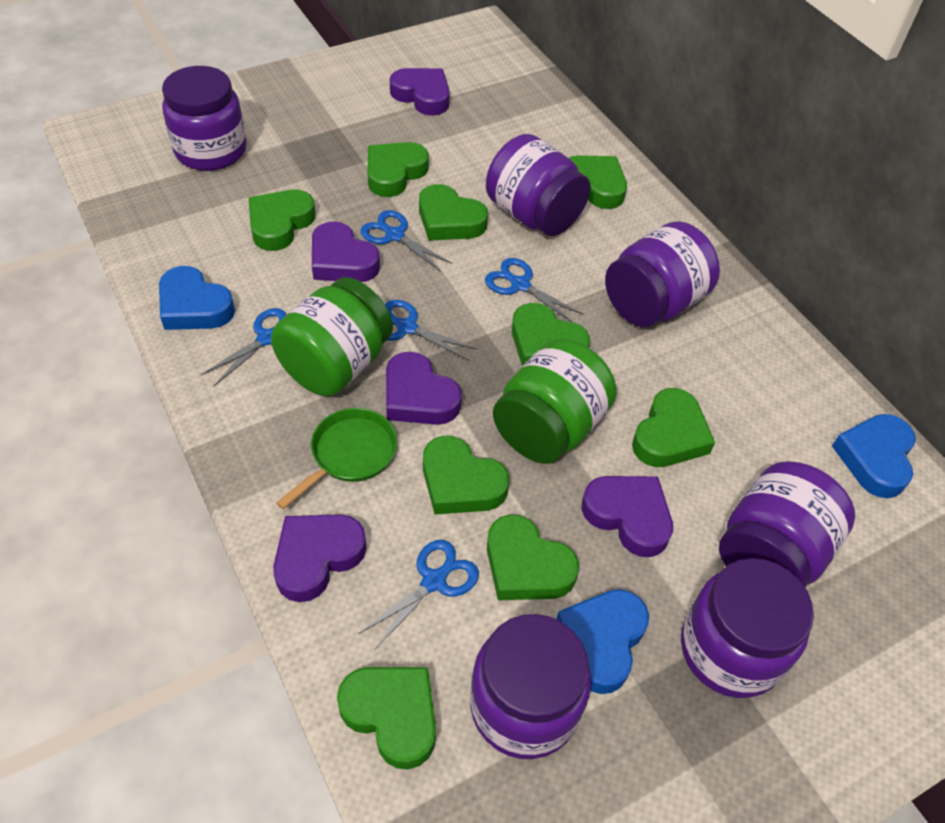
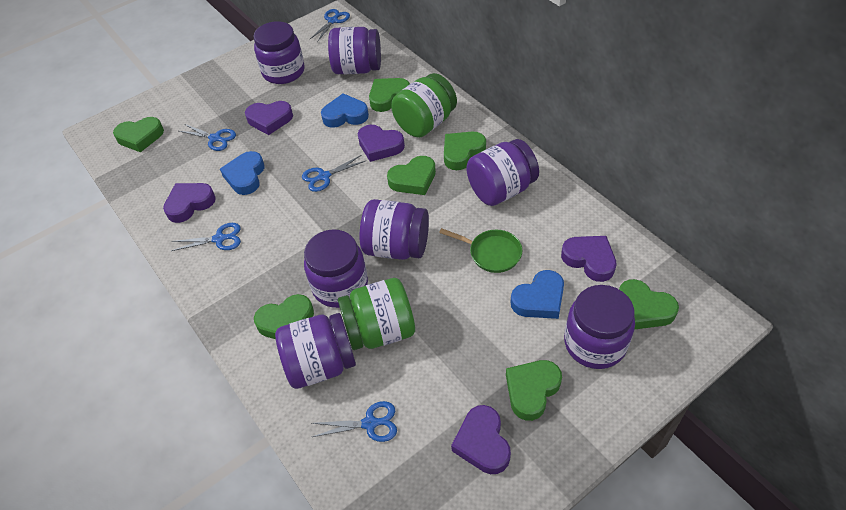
green heart: [249,189,316,251] [337,667,436,770] [367,142,429,197] [419,184,488,241] [423,436,509,515] [487,514,579,600] [512,303,590,366] [569,155,627,209] [632,388,715,467] = 9 -> [113,117,164,152] [254,294,314,339] [369,78,410,112] [387,156,436,195] [444,131,486,170] [506,360,562,421] [619,279,679,330] = 7
purple jar: [162,66,247,171] [470,614,591,759] [486,134,591,236] [605,221,720,327] [681,558,814,698] [719,461,855,588] = 6 -> [253,21,305,84] [275,313,356,389] [304,229,368,308] [328,27,381,74] [360,199,429,260] [466,139,539,206] [564,285,635,369] = 7

